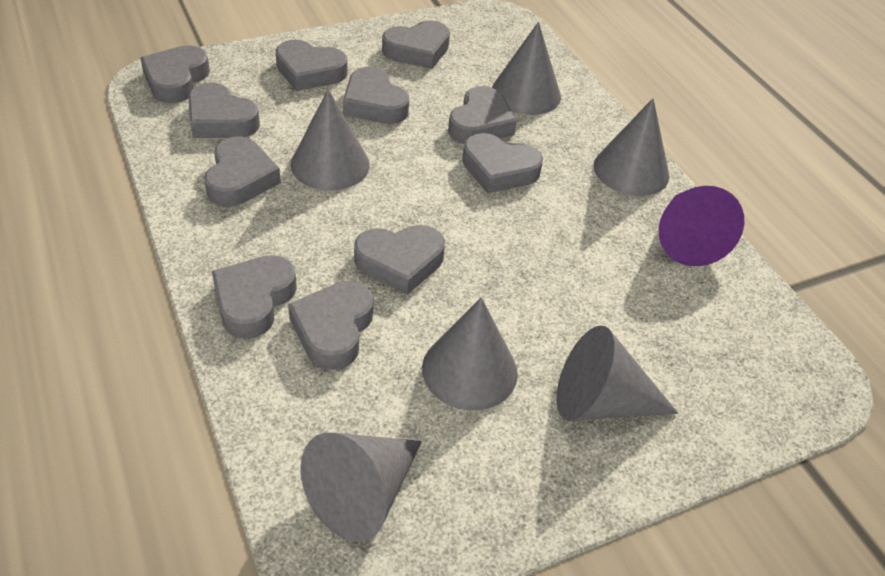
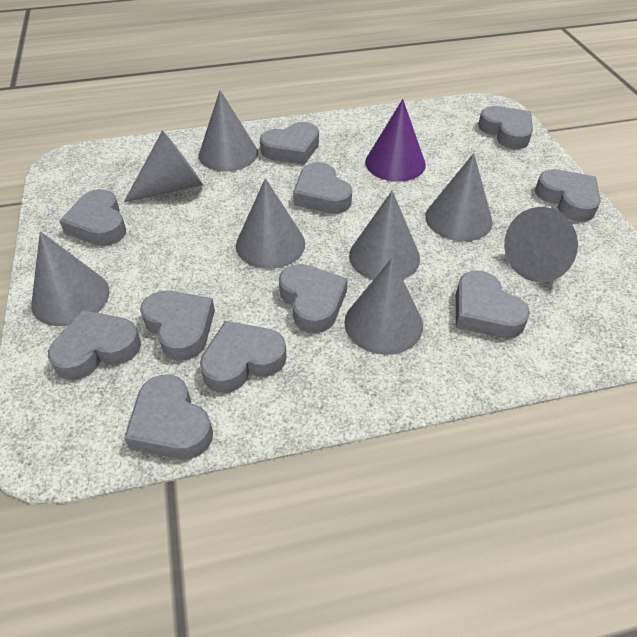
grey cone: [291,89,370,191] [300,433,422,542] [422,297,518,410] [492,22,561,115] [556,326,678,421] [594,98,669,196] = 6 -> [31,231,110,326] [124,130,203,202] [199,90,258,172] [236,178,305,269] [344,258,423,355] [349,191,420,280] [425,153,493,241] [504,207,578,282] = 8

